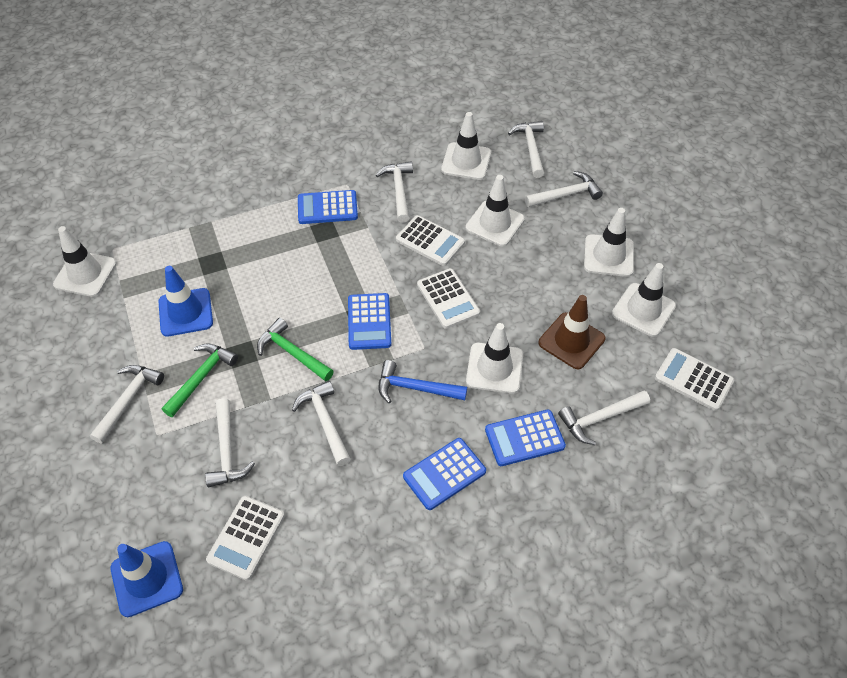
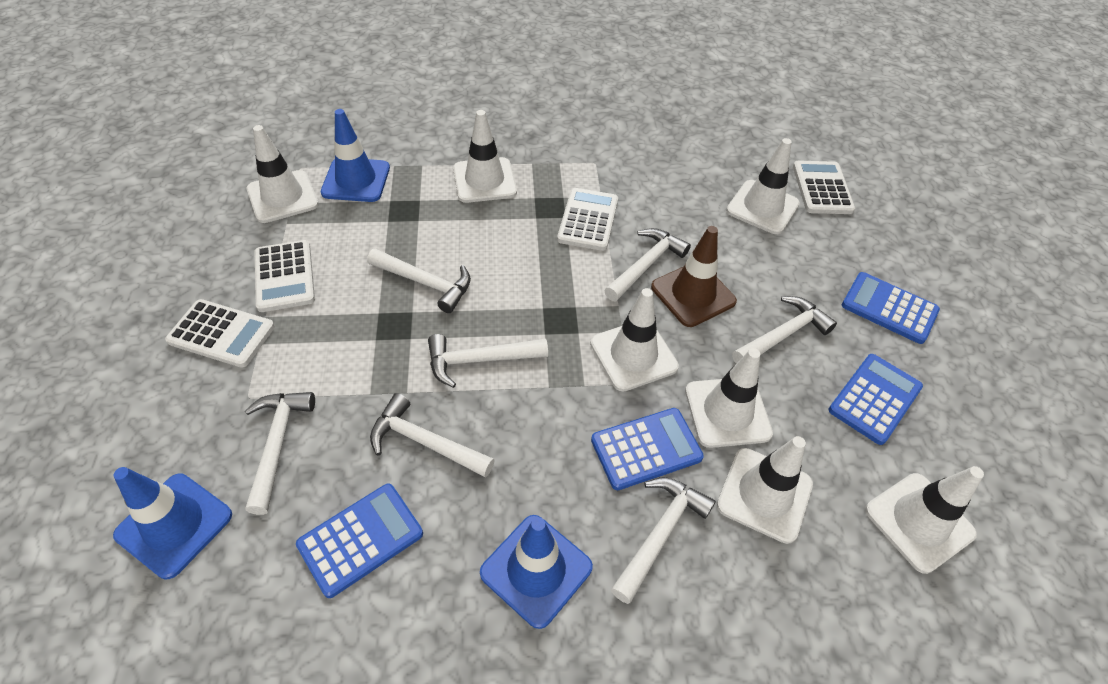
blue hammer: [378,360,467,403] = 1 -> none = 0
blue traffic cone: [110,541,183,617] [158,266,213,337] = 2 -> [113,467,232,579] [321,109,390,202] [480,515,593,629] = 3
green hammer: [162,343,238,417] [257,318,334,381] = 2 -> none = 0
white traffic cone: [53,226,117,297] [441,112,491,180] [465,175,525,246] [466,323,523,394] [584,208,634,277] [612,263,676,337] = 6 -> [247,125,319,223] [453,110,517,203] [590,288,679,391] [685,348,773,448] [717,436,813,544] [726,138,800,234] [865,466,984,574] = 7

